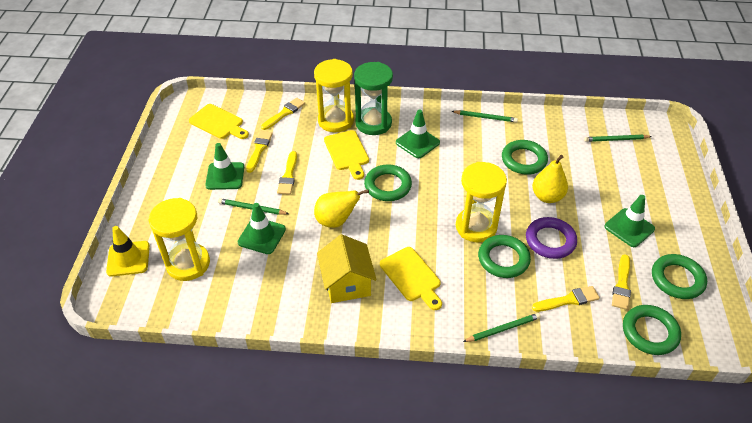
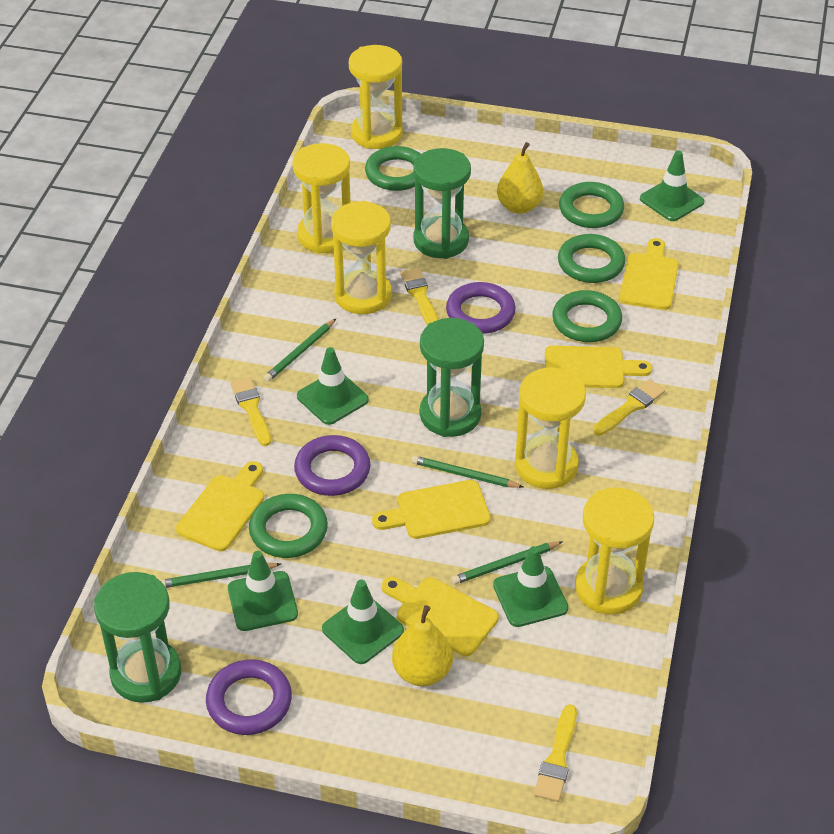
green hourglass: [354,62,393,135] = 1 -> [94,572,181,703] [413,148,471,259] [420,318,484,437] = 3
green traffic cone: [205,143,244,190] [238,203,286,254] [396,109,440,158] [604,195,655,247] = 4 -> [228,551,298,631] [297,347,369,425] [322,579,404,664] [493,546,568,627] [640,150,704,221] = 5
purple ring: [526,217,577,259] = 1 -> [206,659,292,735] [294,435,371,496] [446,282,516,334] = 3
yellow brush: [246,131,273,173] [261,98,305,130] [277,151,297,195] [532,286,600,312] [612,254,631,310] = 5 -> [231,377,271,446] [400,268,438,325] [534,704,577,802] [593,379,665,435] = 4
yellow cutting board: [189,104,249,139] [324,130,369,180] [380,247,442,310] = 3 -> [176,461,264,552] [372,480,491,539] [382,577,499,656] [545,345,652,388] [619,238,679,310] = 5
yellow hourglass: [148,198,210,281] [314,59,354,132] [456,162,507,242] = 3 -> [292,143,351,254] [331,201,392,314] [349,45,403,149] [515,368,586,489] [575,488,654,615] = 5
yellow house: [317,234,377,303] = 1 -> none = 0
yellow traffic cone: [106,226,150,276] = 1 -> none = 0

